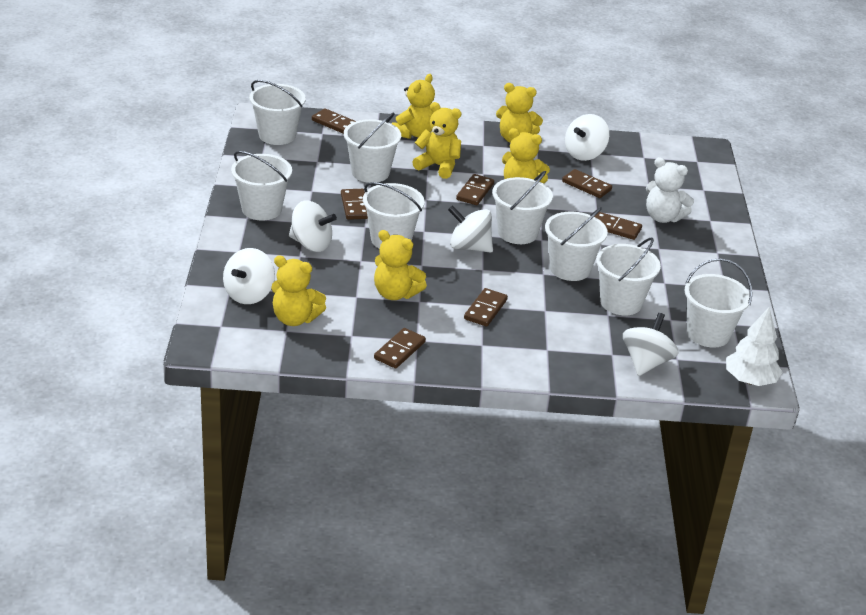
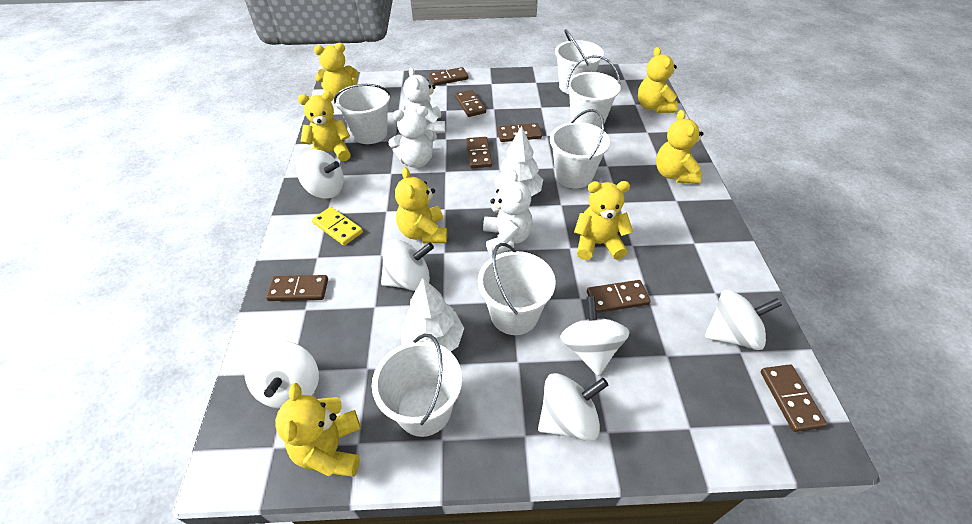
white bucket: [231,151,292,220] [249,80,306,145] [344,112,401,183] [363,182,424,249] [492,171,553,244] [545,207,608,281] [596,238,661,315] [685,258,752,348] = 8 -> [334,84,391,144] [372,333,462,437] [478,243,556,335] [550,109,610,188] [555,29,604,94] [566,55,621,128] = 6
white spinning top: [223,248,275,304] [289,200,337,252] [448,205,493,253] [565,114,609,161] [623,313,679,376] = 5 -> [244,341,319,409] [296,149,344,199] [381,239,434,291] [538,373,608,441] [560,296,629,376] [705,290,782,350] = 6
white teddy bear: [646,157,694,223] = 1 -> [388,106,437,168] [403,67,446,133] [483,170,533,256] = 3
white tree: [726,307,783,386] = 1 -> [401,278,464,352] [494,125,543,197] = 2
yellow domino: none = 0 -> [312,207,363,246] = 1
yellow teddy bear: [271,255,326,326] [374,230,427,300] [392,74,435,139] [412,102,461,179] [496,83,543,143] [502,128,550,184] = 6 -> [275,383,361,477] [298,92,351,161] [314,43,358,98] [395,167,447,243] [574,181,633,260] [638,47,678,113] [656,110,703,184] = 7

